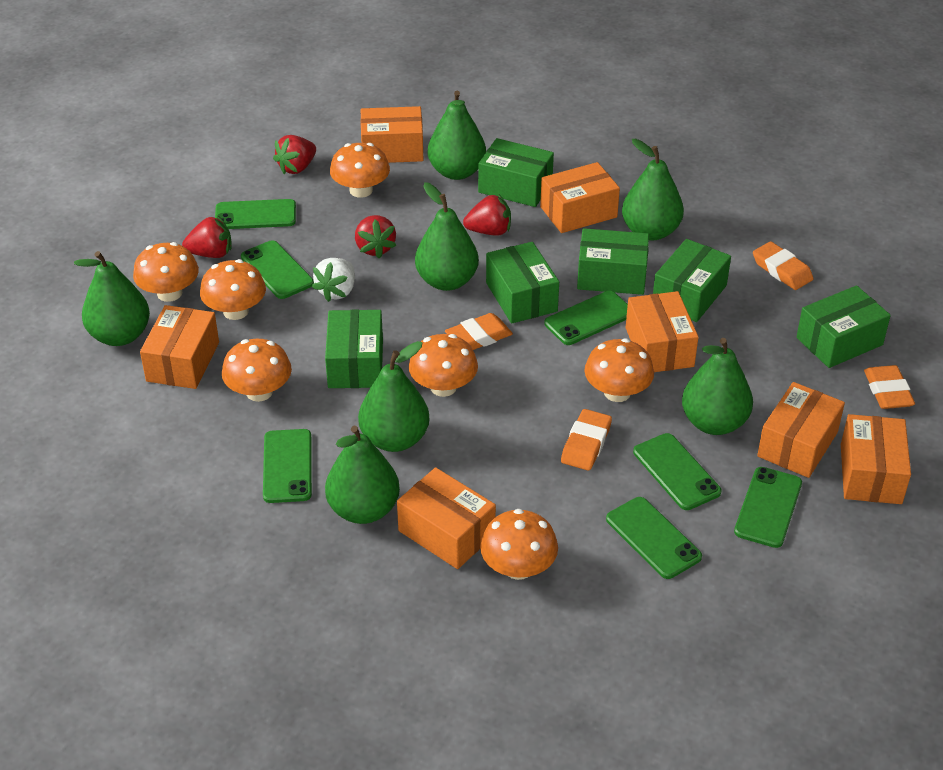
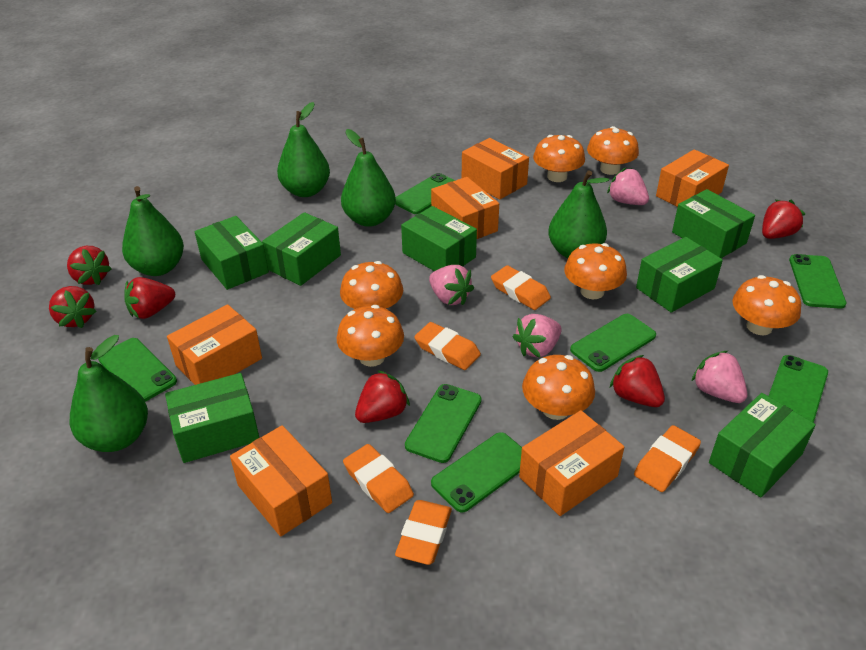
green box: [325,310,383,388] [478,138,554,207] [486,242,559,324] [577,228,649,295] [653,239,731,322] [796,285,891,368] = 6 -> [165,373,259,463] [195,216,269,290] [262,212,341,286] [401,206,477,271] [636,237,723,313] [672,189,755,258] [709,393,816,497] = 7
green pear: [74,251,150,346] [325,426,400,524] [358,341,429,452] [415,182,479,291] [428,91,486,180] [622,139,684,241] [682,338,753,435] = 7 -> [70,335,148,452] [122,186,184,276] [277,102,330,197] [341,129,396,227] [548,171,609,258] = 5
orange box: [140,305,219,389] [360,106,423,163] [397,467,496,569] [540,162,620,233] [626,291,699,372] [757,382,845,478] [841,414,911,504] = 7 -> [167,304,262,385] [230,425,332,537] [431,177,499,239] [462,138,529,200] [519,410,624,516] [656,149,729,207] = 6
orange eraser: [445,313,513,350] [561,409,612,471] [753,241,814,290] [864,365,915,409] = 4 -> [343,444,414,513] [395,500,452,565] [414,322,481,370] [491,265,551,310] [634,425,701,492] = 5
pink strawberry: none = 0 -> [429,265,474,305] [513,314,562,358] [607,168,649,205] [691,351,748,403] = 4
red strawberry: [182,216,232,258] [273,135,316,174] [355,215,396,258] [463,194,511,236] = 4 -> [49,286,97,328] [67,246,112,285] [124,277,175,319] [355,370,410,423] [610,355,665,407] [762,200,805,239] = 6
white strawberry: [312,258,355,302] = 1 -> none = 0

